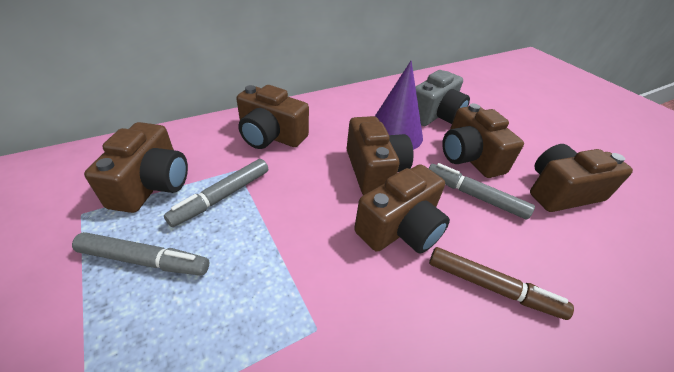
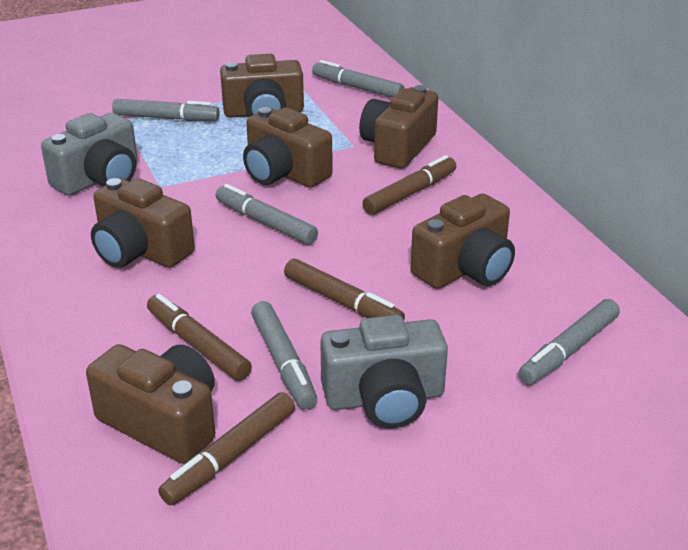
brown marker: [429,247,574,320] = 1 -> [147,294,252,381] [158,392,295,505] [284,259,405,320] [362,155,456,215] = 4
grey camera: [415,70,470,126] = 1 -> [41,113,138,196] [320,315,448,429] = 2
grey marker: [72,232,210,275] [164,159,268,227] [428,163,535,220] = 3 -> [112,99,220,121] [216,184,318,245] [251,301,317,409] [312,60,404,98] [518,299,620,385] = 5
purple cone: [375,61,423,150] = 1 -> none = 0

